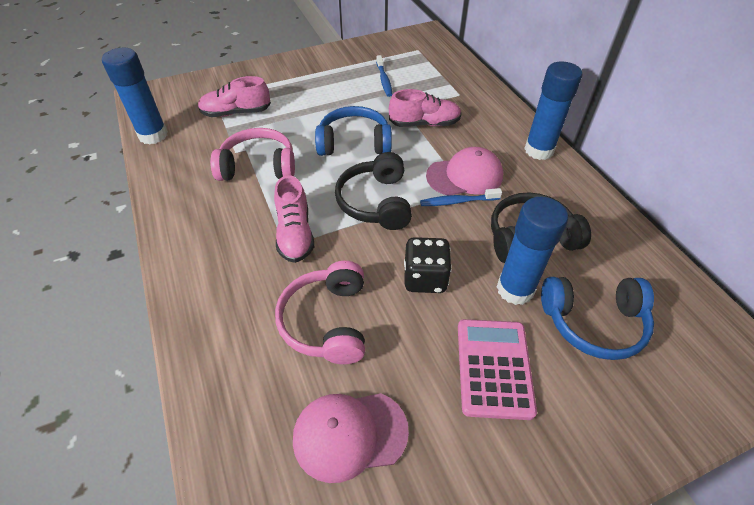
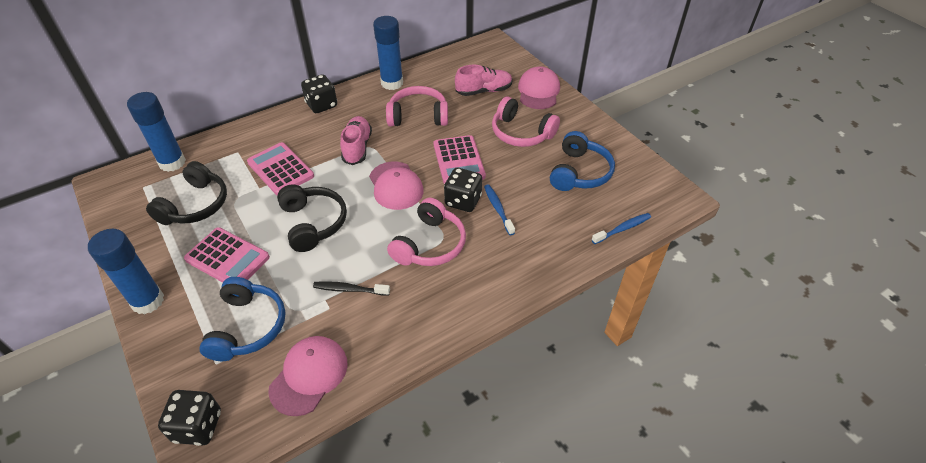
black dice: [404,237,452,293] = 1 -> [158,390,221,446] [301,74,337,113] [444,168,482,212] = 3
black toothbrush: none = 0 -> [313,281,390,296] = 1
pink calculator: [458,319,537,420] = 1 -> [184,227,270,283] [247,142,314,195] [433,135,486,184] = 3
pink cap: [293,393,409,483] [426,147,503,195] = 2 -> [268,336,348,416] [369,162,424,210] [518,66,560,109] = 3
pink headphones: [210,128,295,181] [275,261,365,364] = 2 -> [386,86,448,126] [387,198,466,266] [492,97,560,147] = 3
pink shoe: [198,76,271,117] [274,175,314,263] [389,89,462,127] = 3 -> [340,116,372,165] [455,65,513,96] = 2

